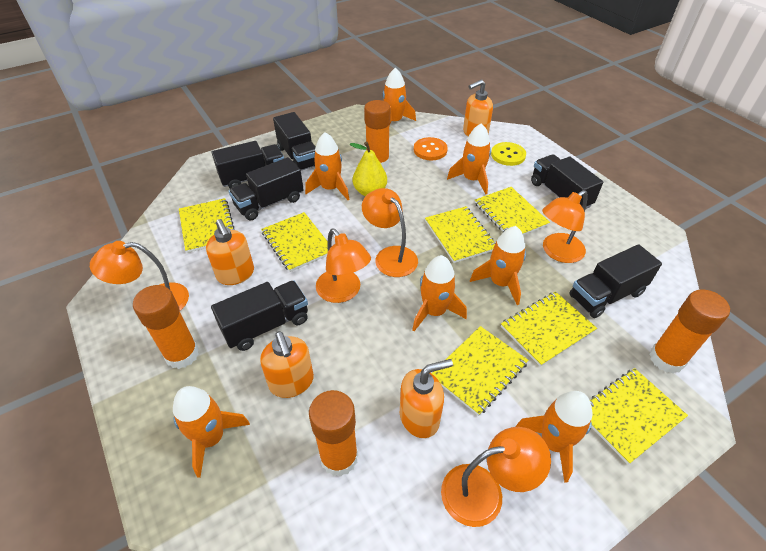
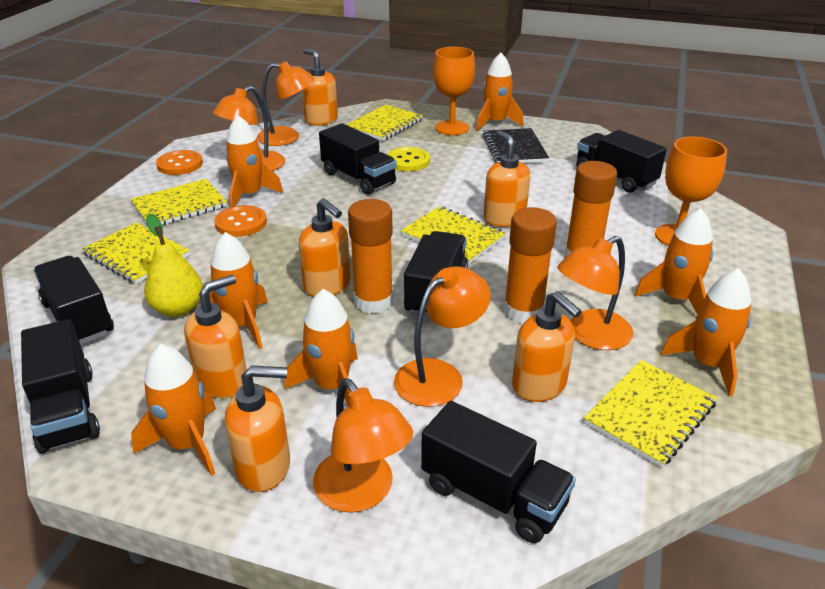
black notebook: none = 0 -> [482,128,549,163] = 1
orange button: [414,137,448,160] = 1 -> [156,150,203,175] [214,205,267,237] = 2
orange glue stick: [133,285,199,369] [309,390,358,477] [364,100,390,169] [649,289,730,374] = 4 -> [348,199,393,314] [504,207,557,324] [564,161,617,258] = 3
orange goblet: none = 0 -> [433,47,475,135] [655,137,727,246] = 2
orange soap dispenser: [206,219,254,285] [260,331,314,398] [400,359,453,438] [463,79,493,136] = 4 -> [184,275,247,399] [225,365,290,492] [299,198,351,297] [302,49,338,125] [484,131,530,227] [512,291,582,402] = 6
yellow notebook: [179,198,234,253] [261,212,328,272] [425,206,496,263] [432,326,529,416] [475,187,550,235] [501,292,597,367] [590,368,688,464] = 7 -> [82,222,190,284] [131,179,227,225] [346,105,423,141] [401,206,506,264] [584,360,717,467] = 5

